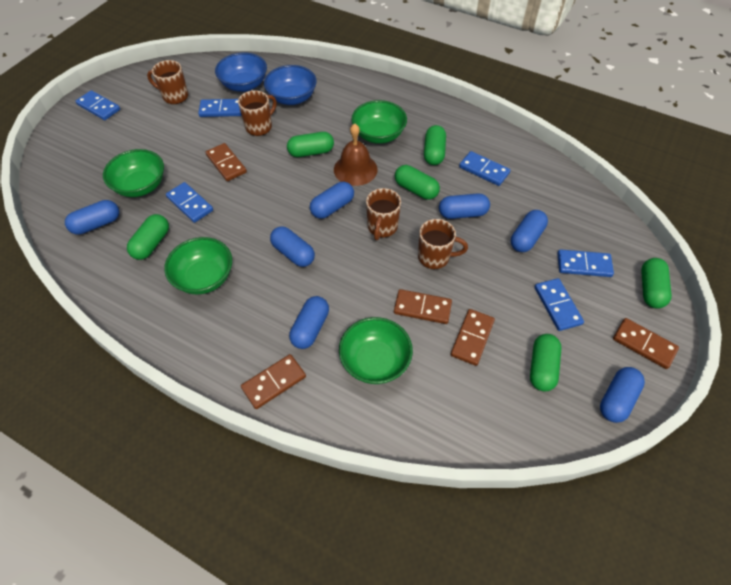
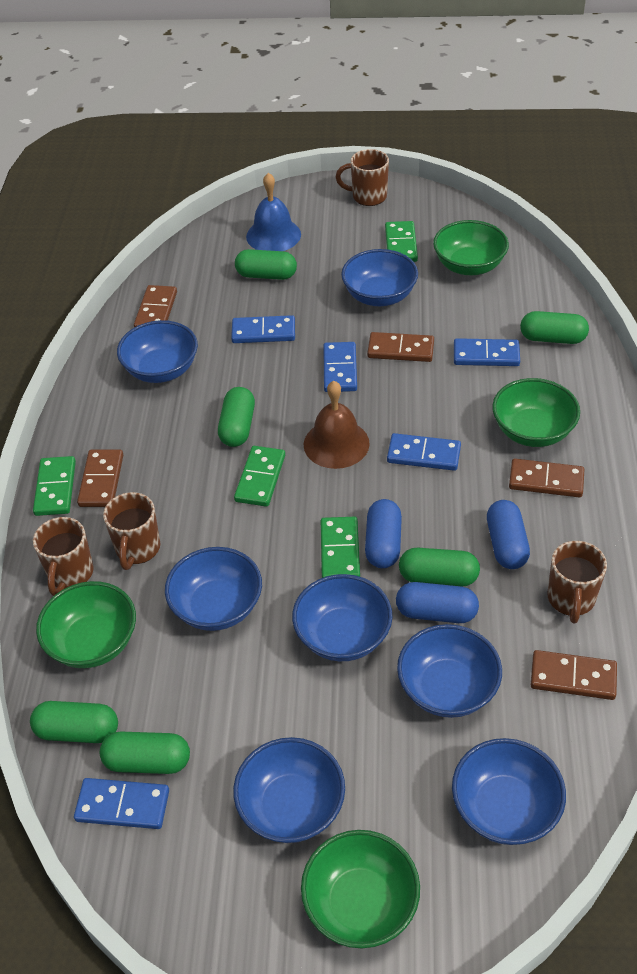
blue bell: none = 0 -> [246,173,301,251] = 1
blue bowl: [215,52,267,92] [264,65,317,105] = 2 -> [117,320,198,383] [165,547,262,631] [233,737,345,843] [292,574,393,661] [341,249,418,306] [397,624,502,718] [452,738,566,845] = 7
blue capsule: [65,200,119,235] [270,226,315,267] [289,296,329,349] [310,182,354,219] [439,193,490,219] [511,210,548,252] [600,367,645,423] = 7 -> [365,499,402,568] [396,582,479,623] [487,500,530,569] = 3
blue domino: [75,90,120,120] [166,182,213,223] [198,99,242,117] [459,151,511,186] [534,278,584,331] [557,249,614,277] = 6 -> [74,778,169,829] [231,315,295,343] [323,342,357,392] [387,433,461,471] [454,338,520,366] = 5
green domino: none = 0 -> [33,456,76,516] [234,446,285,507] [321,517,360,578] [385,221,418,262] = 4

